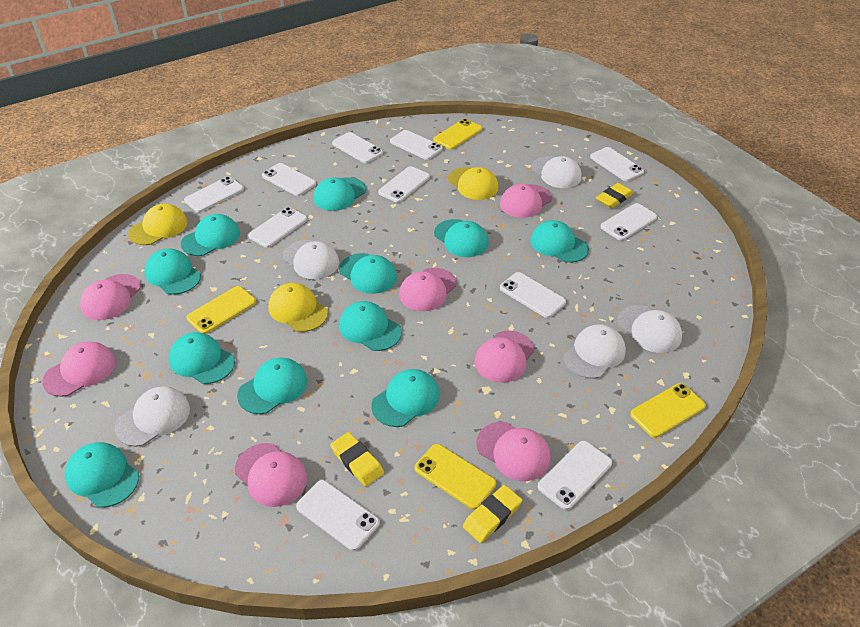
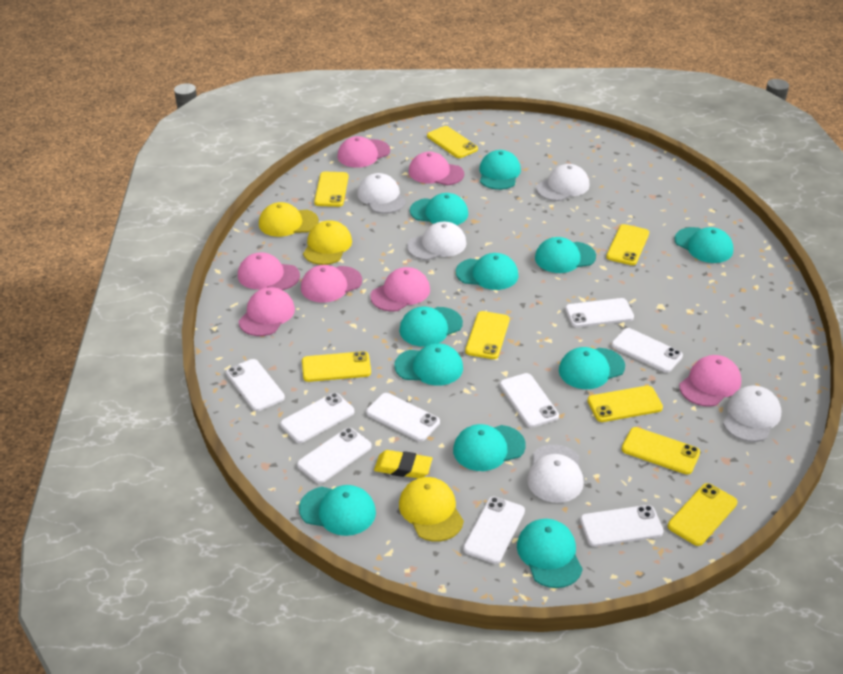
white phone: [184,177,244,212] [248,207,307,248] [262,163,316,196] [296,480,380,551] [332,132,383,163] [378,166,430,203] [390,130,443,160] [500,272,566,318] [538,441,612,510] [590,147,644,181] [601,203,657,241] = 11 -> [226,359,285,411] [280,393,354,443] [297,428,372,484] [366,393,440,441] [463,497,525,564] [500,373,559,428] [565,298,634,327] [580,505,663,547] [611,328,683,373] = 9
yellow eraser: [330,432,384,486] [463,485,522,543] [596,183,633,208] = 3 -> [374,450,432,478] = 1
yellow phone: [187,286,256,334] [415,444,496,509] [433,119,482,150] [630,383,706,438] = 4 -> [302,351,371,382] [314,172,349,207] [427,126,478,158] [465,311,510,359] [587,386,663,422] [606,224,649,265] [622,427,700,474] [668,483,738,546] = 8

